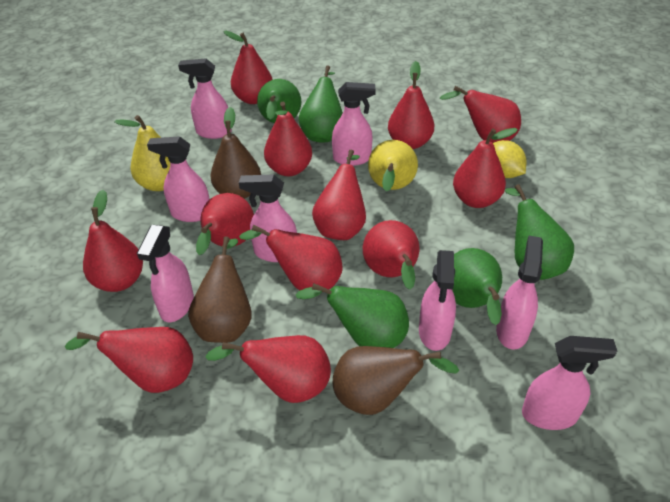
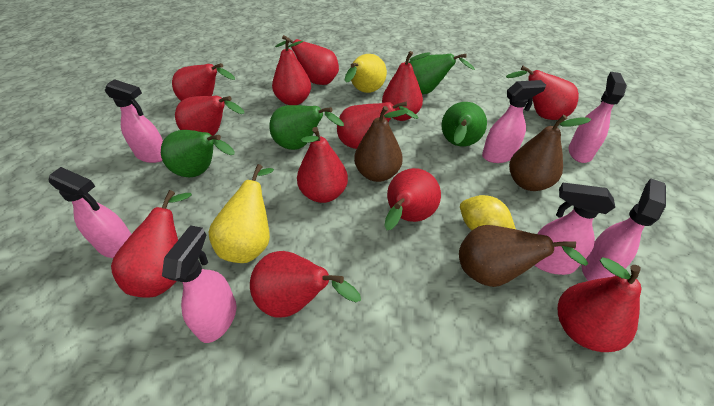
green pear: [257,79,301,123] [296,283,409,348] [298,65,343,143] [452,248,502,326] [505,184,574,280] = 5 -> [161,130,234,177] [269,105,344,150] [409,54,475,94] [441,102,487,146] = 4
pink spray bottle: [137,225,194,322] [147,136,210,222] [178,58,232,139] [239,174,297,262] [332,82,376,166] [419,250,456,351] [496,236,543,350] [522,336,617,430] = 8 -> [49,167,131,258] [105,79,163,163] [162,225,237,343] [482,80,546,163] [534,183,615,275] [569,72,627,163] [581,178,666,281] = 7

